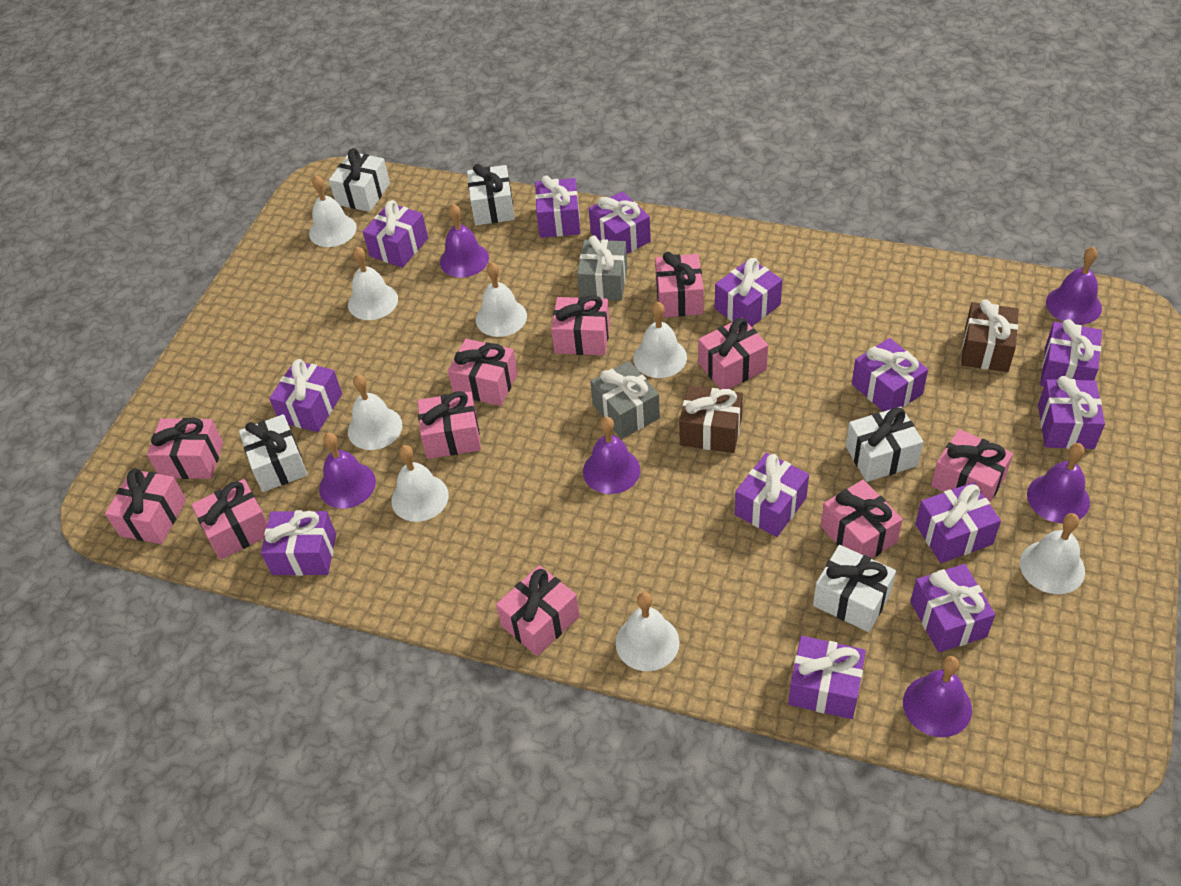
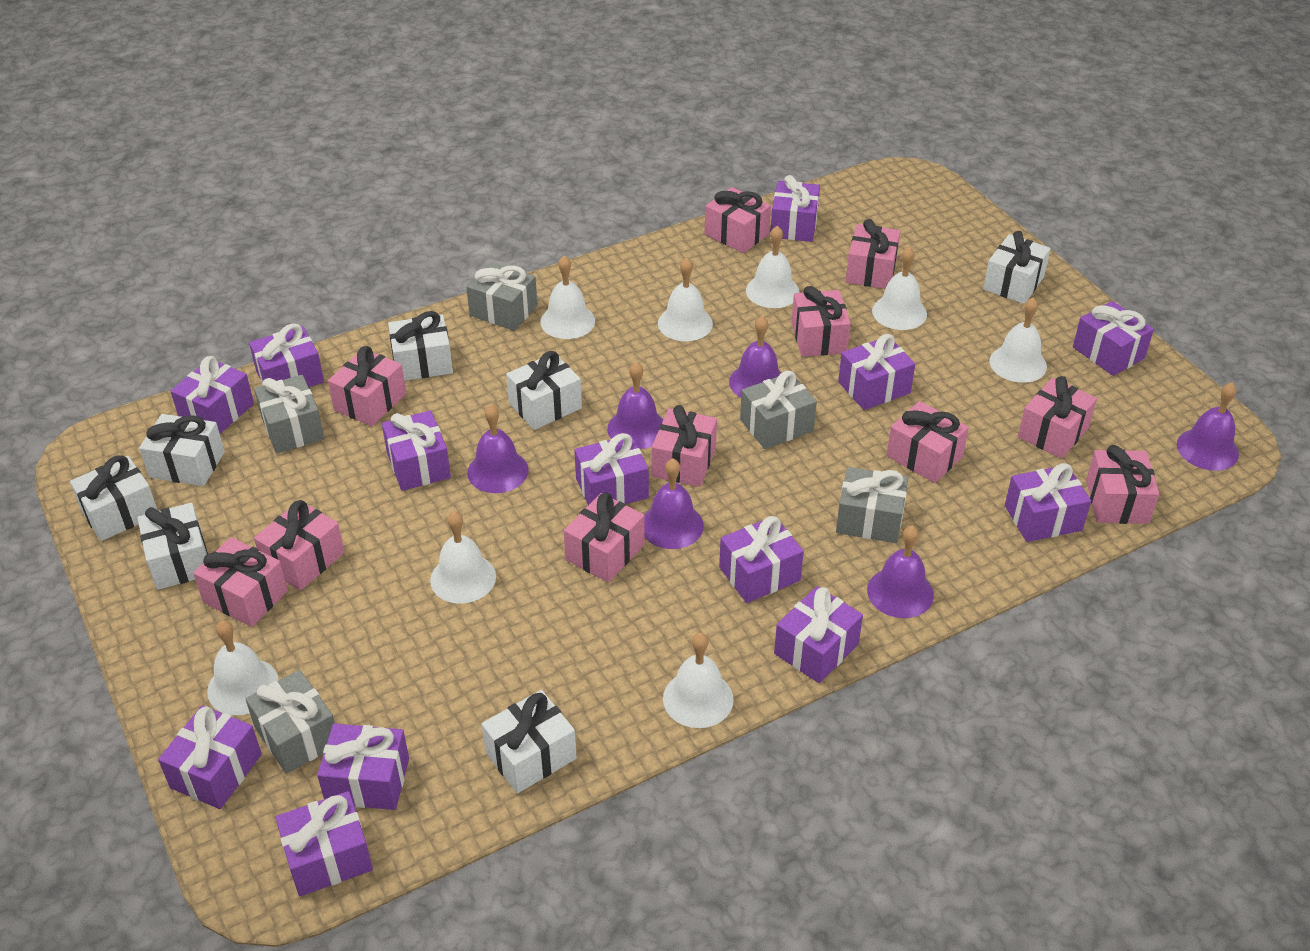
brown gift: [679,386,743,453] [961,299,1019,372] = 2 -> none = 0
grey gift: [577,235,627,301] [590,361,660,439] = 2 -> [246,670,335,774] [254,375,324,453] [466,262,538,331] [740,371,817,449] [836,467,908,543] = 5
white gift: [239,414,307,492] [329,148,390,212] [467,164,515,225] [813,545,896,632] [846,406,923,482] = 5 -> [70,455,157,541] [138,503,208,590] [139,414,225,486] [388,311,453,381] [482,690,577,793] [506,351,582,430] [983,231,1051,304] = 7

